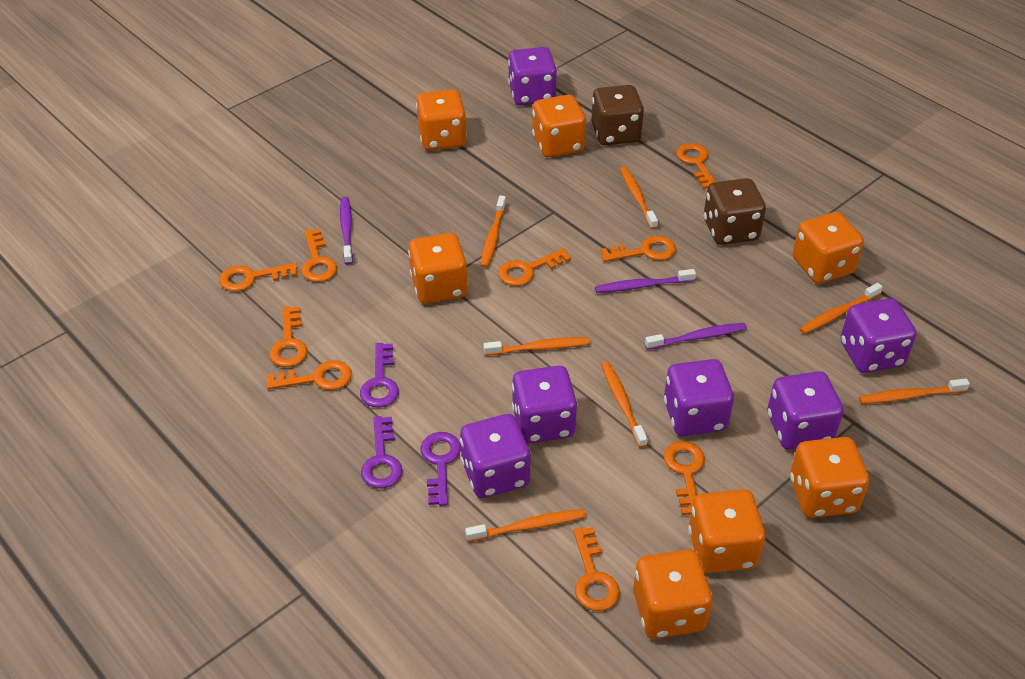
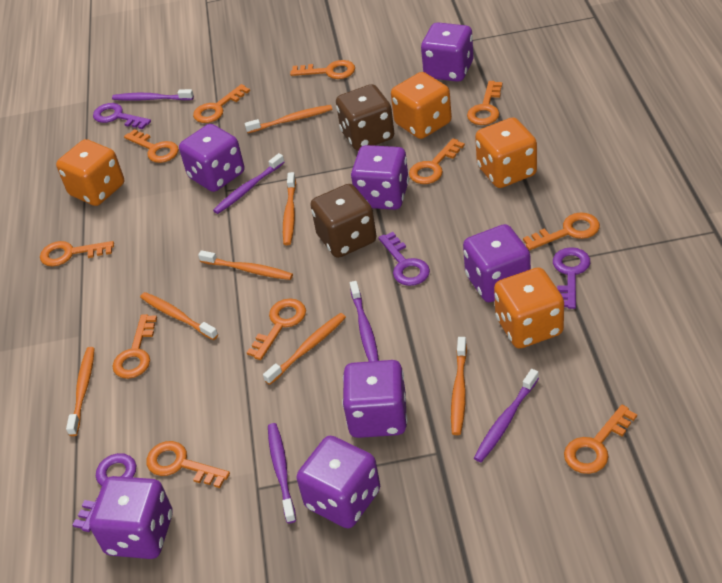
orange dice: [408,233,468,304] [416,89,467,150] [532,95,586,157] [633,549,713,639] [688,489,766,573] [790,437,869,518] [793,212,864,284] = 7 -> [56,139,124,206] [391,72,452,139] [475,117,537,188] [494,267,564,349] = 4
orange key: [219,263,298,292] [266,360,352,390] [269,306,307,367] [302,229,337,282] [498,248,571,286] [573,527,620,611] [601,236,676,262] [664,441,705,515] [676,143,716,189] = 9 -> [40,241,114,266] [113,314,157,379] [124,129,179,163] [146,441,230,488] [193,84,250,123] [246,298,306,360] [290,60,355,79] [409,138,465,184] [467,81,503,125] [523,212,600,250] [564,405,637,474] = 11
purple dice: [460,414,531,498] [508,47,557,105] [512,366,578,443] [664,359,734,436] [767,371,843,450] [840,298,916,373] = 6 -> [89,476,172,559] [179,124,244,192] [296,436,380,528] [342,360,407,438] [351,145,409,210] [421,22,473,82] [463,224,531,302] = 7
purple key: [360,343,399,408] [361,416,402,488] [421,432,461,506] = 3 -> [73,453,137,532] [93,103,151,129] [378,232,430,286] [553,247,590,309] = 4
purple toothbrush: [340,197,353,265] [595,269,696,293] [645,323,747,350] = 3 -> [112,89,194,101] [213,153,285,214] [268,423,296,523] [350,281,379,361] [474,369,539,462] = 5

